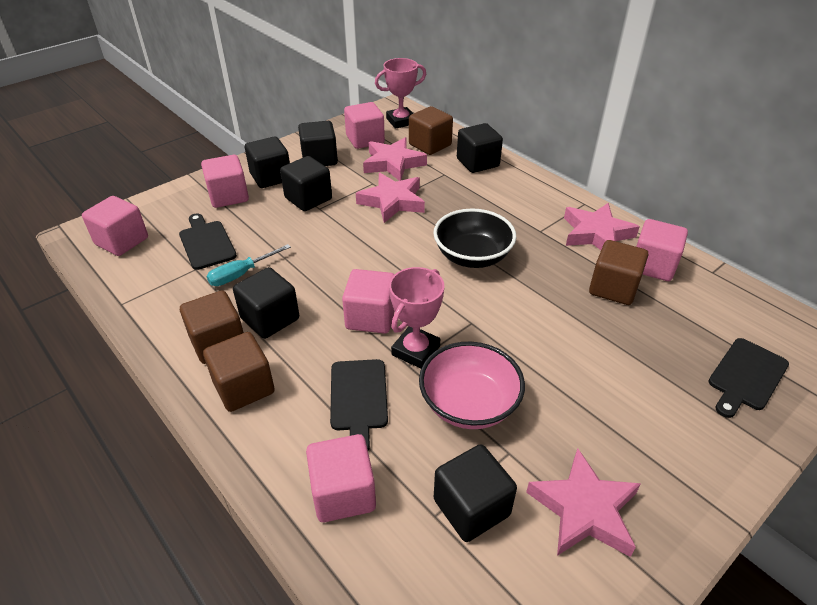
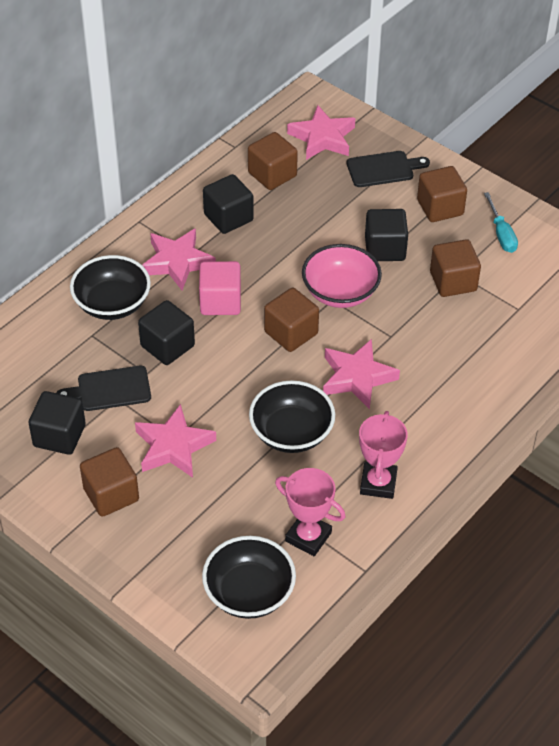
black bowl: [433,208,516,268] = 1 -> [70,255,151,320] [202,536,296,619] [249,380,335,453] = 3
black cube: [233,267,299,339] [245,136,290,188] [280,156,332,211] [298,121,338,166] [434,444,517,542] [457,123,503,173] = 6 -> [29,391,86,455] [138,300,195,365] [203,174,254,234] [365,209,408,261] = 4
black cutting board: [179,213,237,270] [330,359,388,451] [709,338,789,418] = 3 -> [56,366,151,411] [347,151,430,187] = 2
brown cube: [180,290,244,364] [203,332,275,412] [409,106,453,155] [589,240,648,305] = 4 -> [80,447,139,517] [248,132,298,190] [264,288,319,352] [417,166,467,222] [430,239,481,297] = 5
pink cube: [82,196,148,256] [201,155,249,208] [306,434,376,522] [342,269,395,334] [344,102,385,149] [636,219,688,281] = 6 -> [199,261,241,315] = 1

